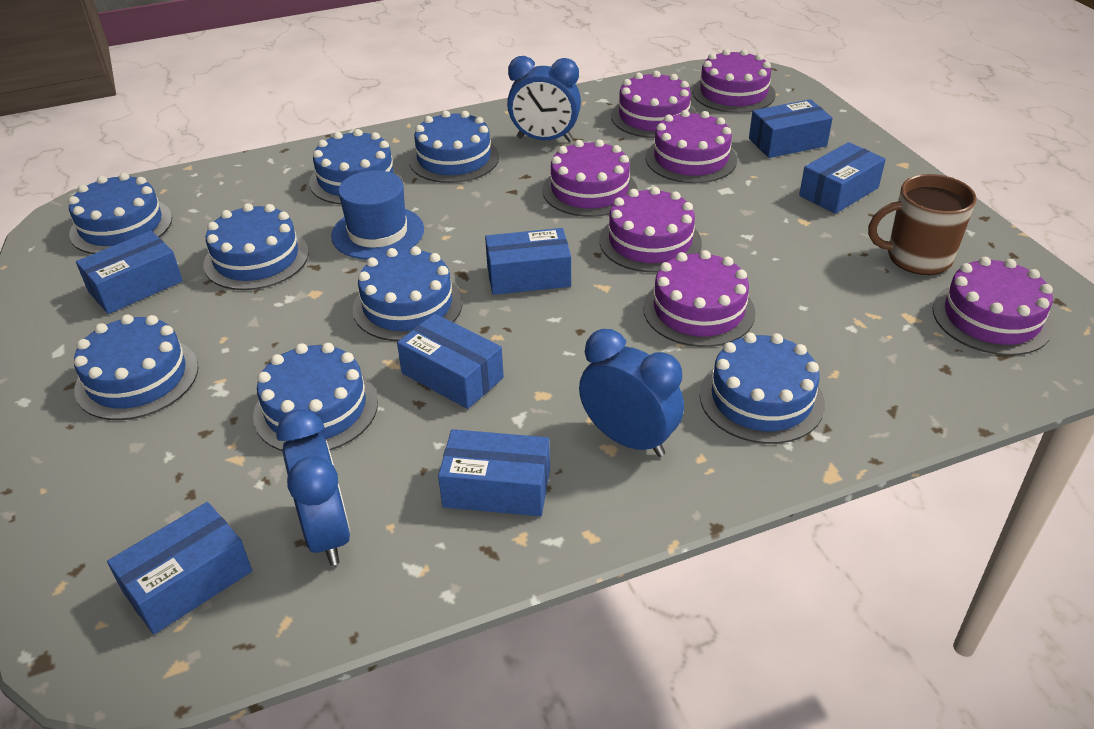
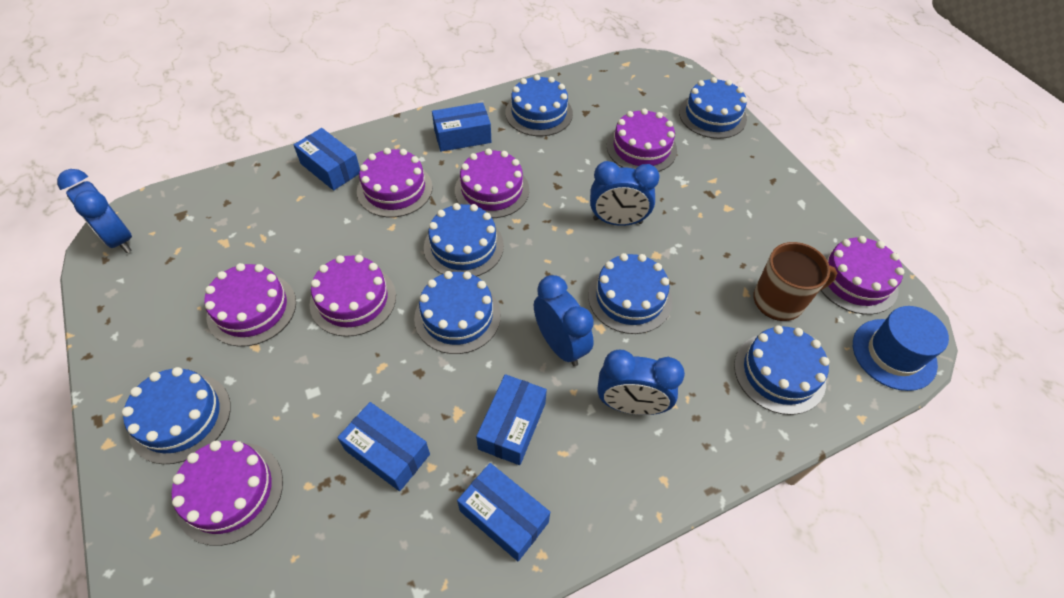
blue box: [76,231,183,314] [107,502,252,634] [397,314,504,409] [438,429,550,516] [485,228,571,295] [749,99,833,158] [799,142,886,214] = 7 -> [294,128,360,190] [337,402,430,491] [432,102,491,152] [457,463,550,561] [476,374,547,465] = 5
blue cake: [68,173,172,254] [74,314,198,420] [204,203,309,290] [253,343,378,451] [309,129,403,204] [352,246,463,341] [409,111,499,183] [700,333,825,444] = 8 -> [122,367,231,464] [414,271,501,354] [424,203,504,277] [505,75,573,136] [588,253,672,334] [679,77,747,139] [734,325,830,415] = 7
blue clock: [276,409,351,566] [507,56,581,142] [579,329,684,457] = 3 -> [57,169,132,253] [534,275,594,366] [590,161,660,226] [597,350,685,415] = 4

